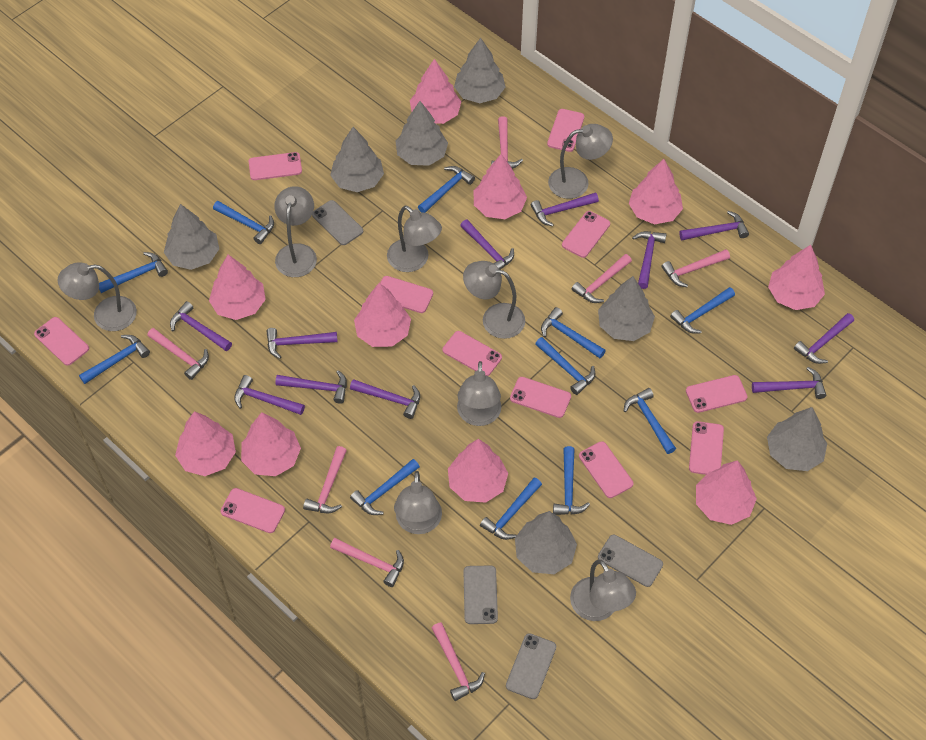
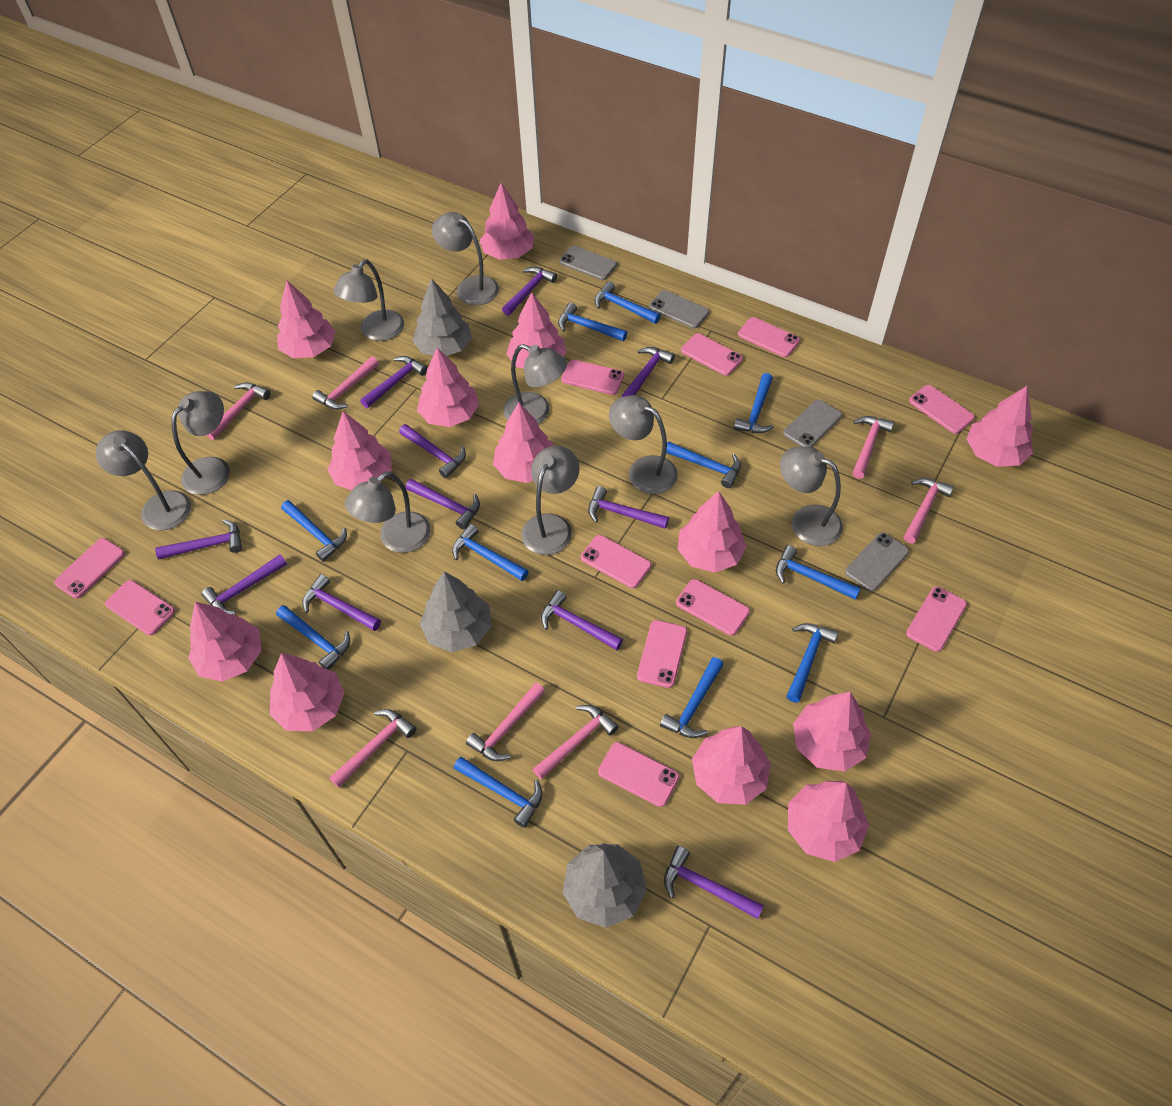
grey lamp: [58,262,137,331] [274,186,317,277] [387,206,442,272] [394,471,442,534] [457,361,501,426] [463,261,525,339] [548,124,613,199] [570,560,636,621] = 8 -> [96,430,191,530] [171,391,230,495] [333,259,404,341] [345,472,431,553] [432,212,499,305] [503,344,567,424] [521,446,579,555] [609,395,678,494] [780,446,843,546] = 9
grey tree: [164,204,219,270] [330,127,384,192] [395,101,448,166] [454,38,505,103] [515,511,577,574] [598,276,655,341] [767,407,827,471] = 7 -> [413,278,472,356] [420,572,491,652] [562,843,647,928] = 3
pink tree: [175,411,236,476] [209,254,266,320] [241,412,301,476] [354,283,411,347] [410,59,461,124] [448,439,508,503] [474,154,527,219] [629,159,683,224] [696,460,757,525] [768,245,825,310] = 10 -> [188,601,262,682] [270,653,344,731] [277,281,336,358] [327,411,392,490] [417,347,479,427] [479,183,534,260] [493,403,553,483] [506,292,567,369] [677,491,746,573] [692,726,771,805] [788,781,869,862] [793,692,871,772] [967,386,1033,467] = 13

